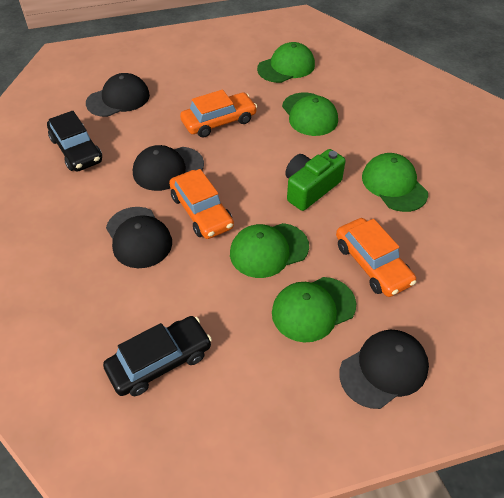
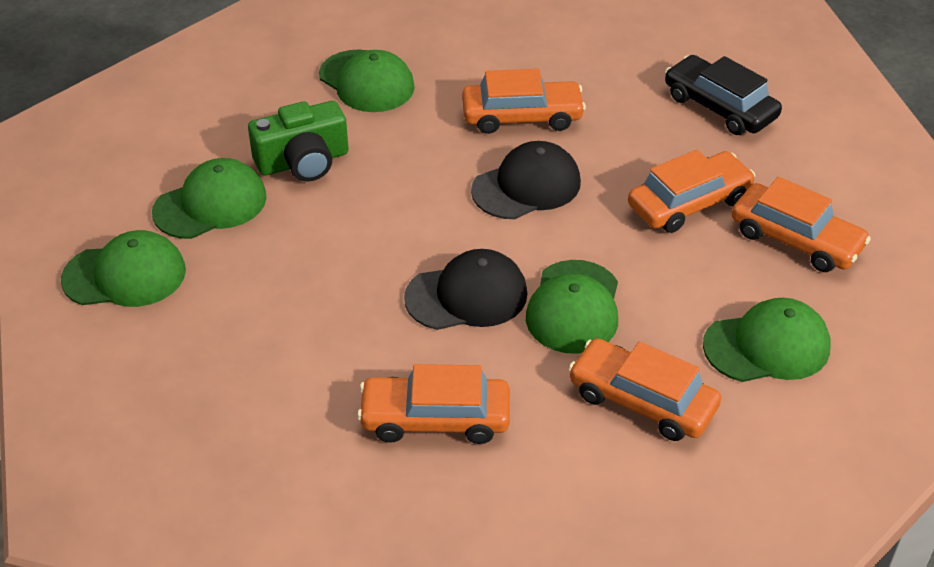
black cap: [86,73,150,117] [106,207,172,268] [133,145,204,191] [339,330,429,409] = 4 -> [404,249,528,330] [471,141,581,219] = 2
black car: [47,111,102,171] [103,316,212,396] = 2 -> [665,55,782,135] = 1
orange car: [169,169,234,239] [180,90,257,137] [336,218,416,297] = 3 -> [357,364,510,444] [462,69,586,134] [568,338,721,441] [628,150,755,233] [732,177,871,272] = 5

